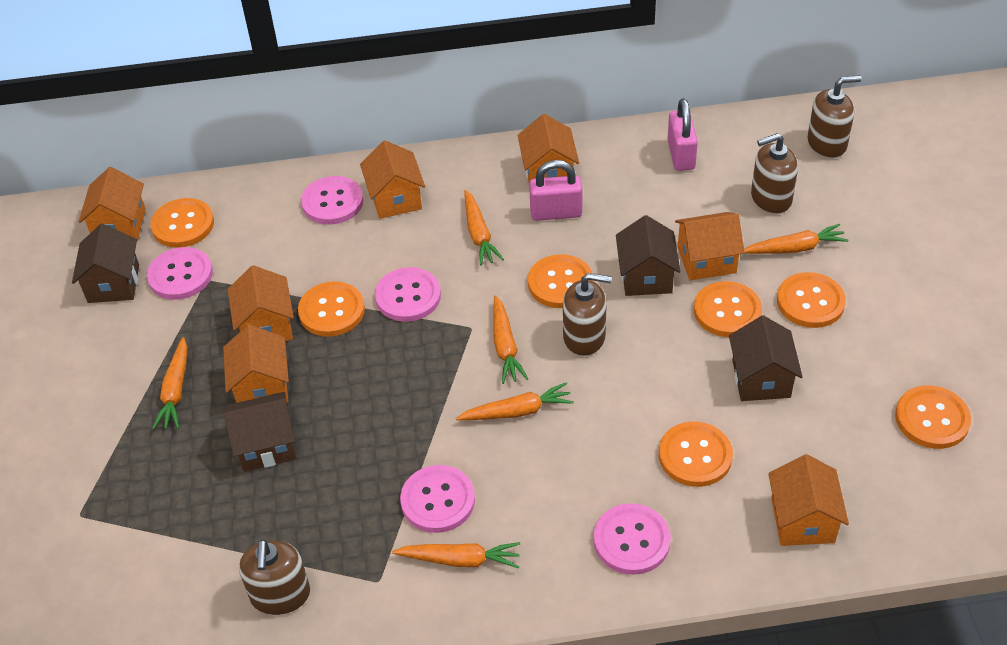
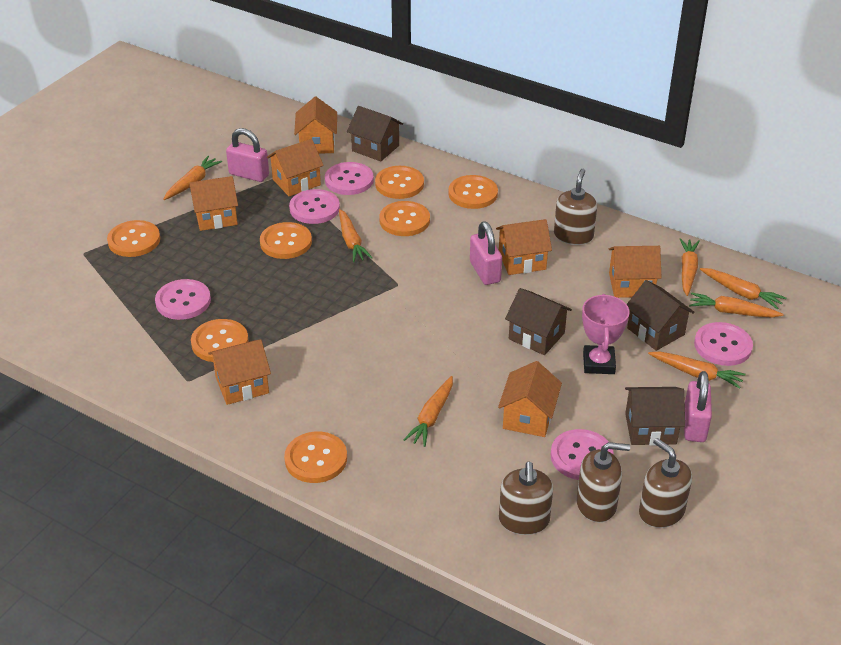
orange carrot: [152,337,187,430] [392,542,520,568] [456,382,574,420] [464,190,504,266] [493,295,528,384] [744,224,849,254] = 6 -> [163,156,222,200] [339,209,372,262] [403,376,453,447] [648,352,746,389] [680,238,700,296] [689,292,784,318] [700,268,786,310] = 7
pink padlock: [529,160,582,221] [667,98,698,171] = 2 -> [226,128,269,182] [470,221,502,285] [684,371,712,442] = 3
pink trophy: none = 0 -> [582,294,630,374] = 1

